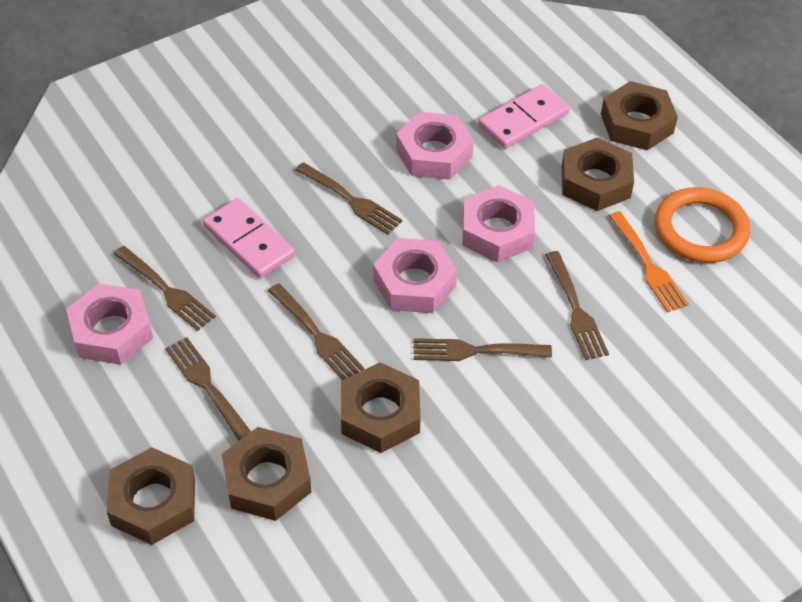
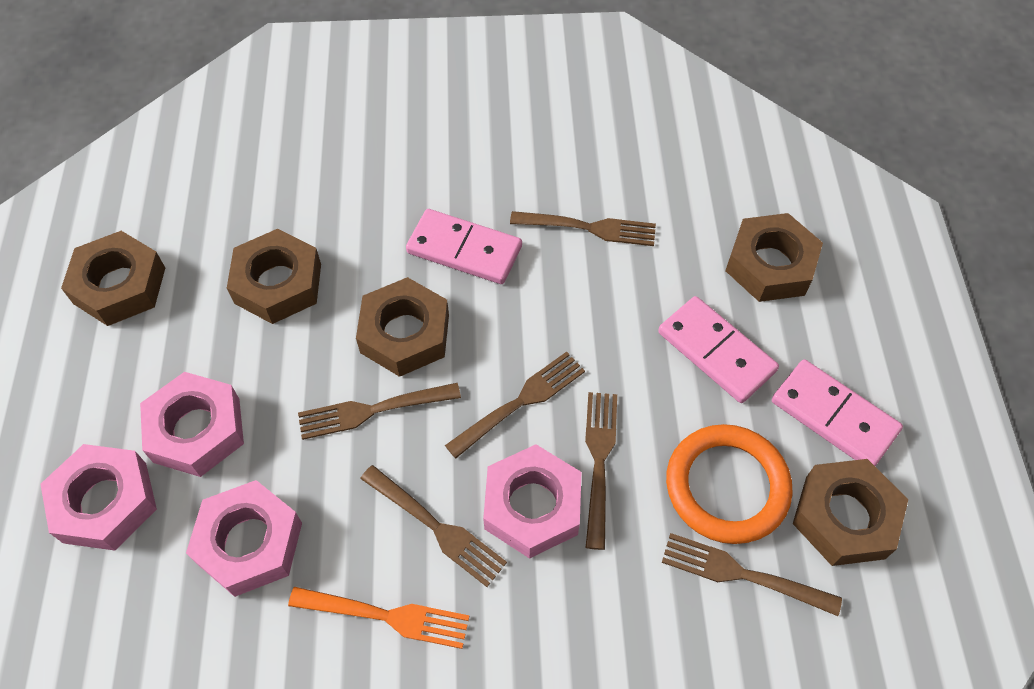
pink domino: [203,198,295,278] [478,84,570,149] = 2 -> [406,209,522,284] [658,296,779,403] [772,359,903,466] = 3

